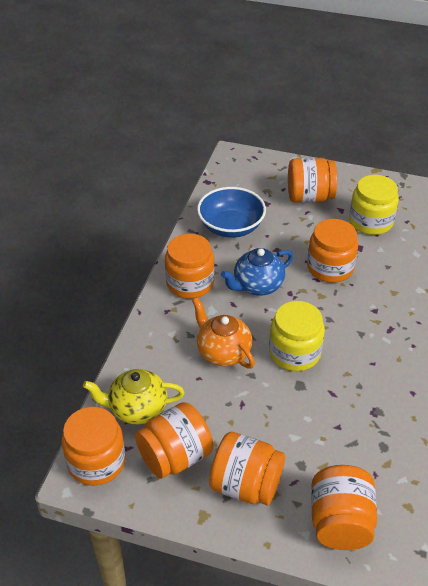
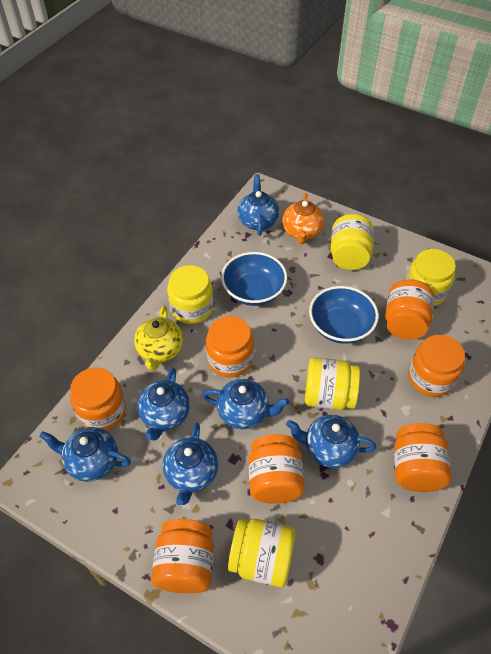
blue bowl: [197,187,266,238] = 1 -> [221,252,287,306] [309,286,379,344] = 2
blue teapot: [221,248,293,296] = 1 -> [39,427,131,482] [137,368,190,441] [162,423,218,505] [202,379,289,429] [237,174,279,236] [286,415,376,468] = 6
yellow jar: [269,301,325,371] [349,175,399,235] = 2 -> [167,265,214,324] [228,519,296,587] [305,357,360,410] [330,214,374,270] [406,249,456,306] = 5

